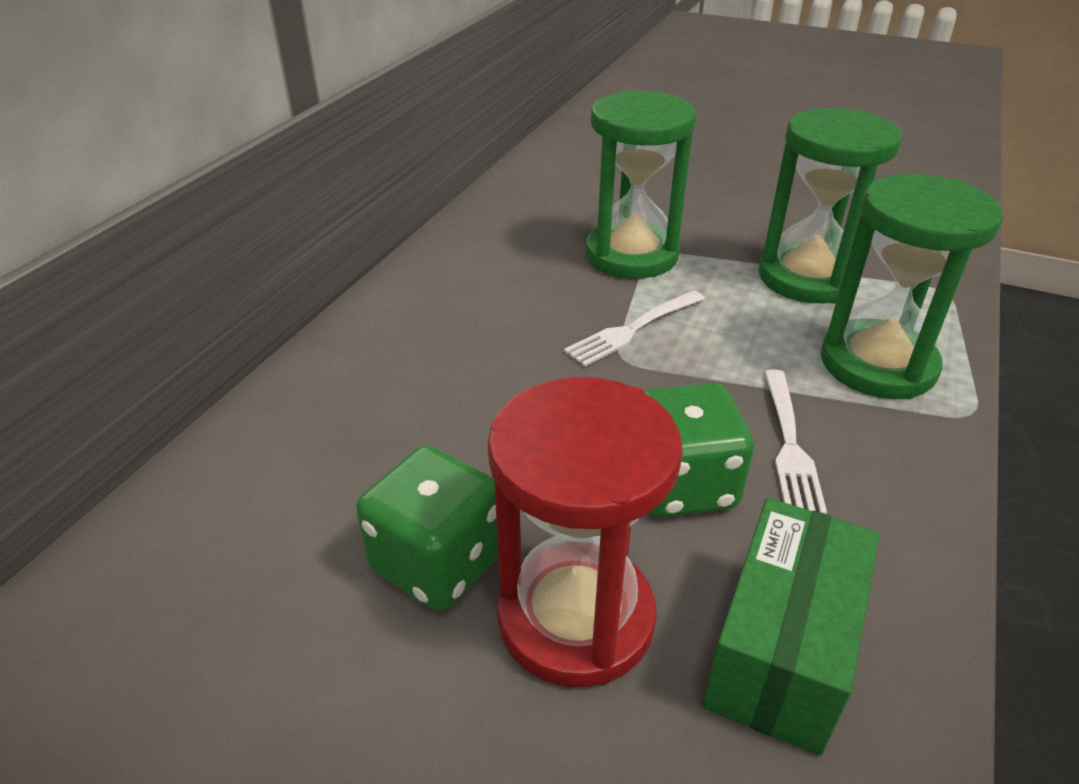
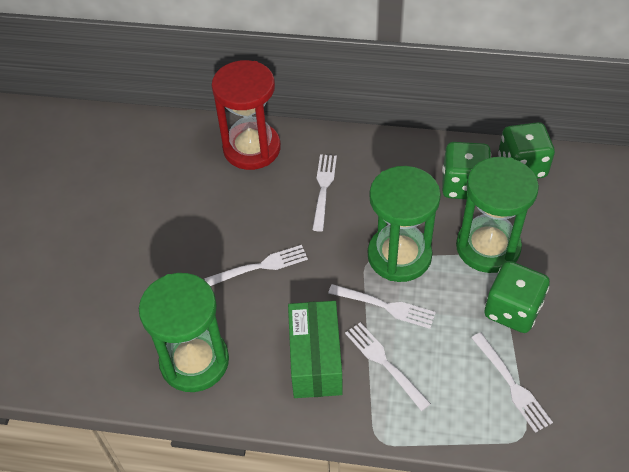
green dice: [356,445,498,611] [644,383,754,518] = 2 -> [442,142,491,199] [484,261,550,333] [498,122,555,179] = 3
white fork: [564,290,705,367] [764,369,827,514] = 2 -> [204,245,308,286] [312,154,337,232] [328,284,436,329] [345,322,431,411] [471,332,553,433] = 5

